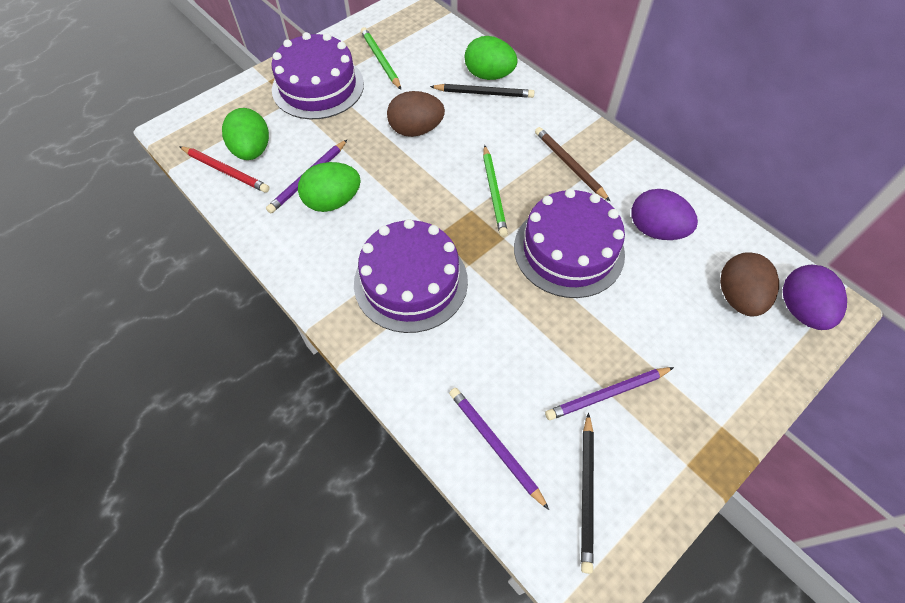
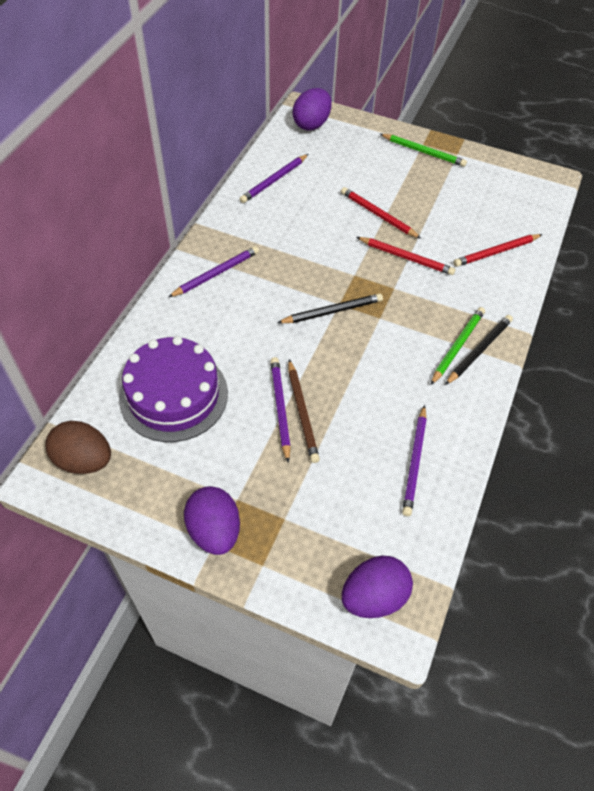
brown egg: [387,91,445,137] [720,252,779,316] = 2 -> [45,421,111,474] = 1
green egg: [222,108,269,160] [298,162,361,212] [465,36,518,80] = 3 -> none = 0
purple cake: [271,32,364,119] [354,219,468,333] [514,189,625,298] = 3 -> [119,336,228,442] = 1
purple egg: [631,189,698,240] [783,265,847,330] = 2 -> [184,486,240,555] [292,88,331,130] [342,555,413,618] = 3
purple pencil: [266,139,348,213] [449,388,549,510] [545,367,674,420] = 3 -> [169,246,259,297] [240,154,308,203] [271,357,291,463] [402,405,427,516] = 4
red pencil: [179,146,270,193] = 1 -> [341,187,421,239] [356,237,455,275] [453,234,543,267] = 3

